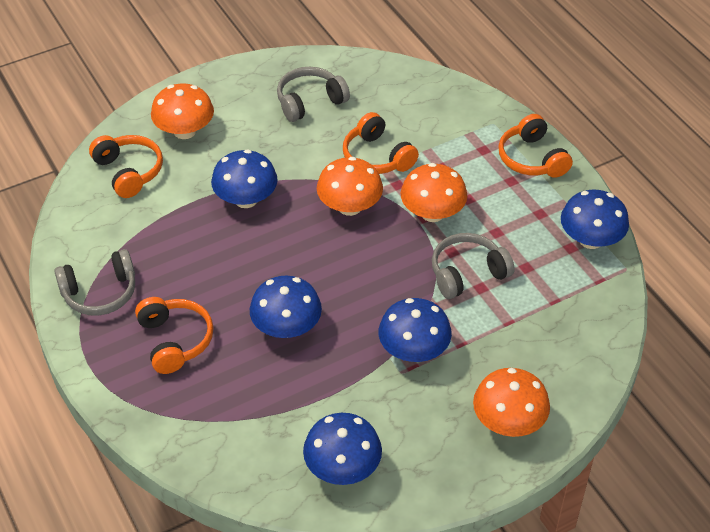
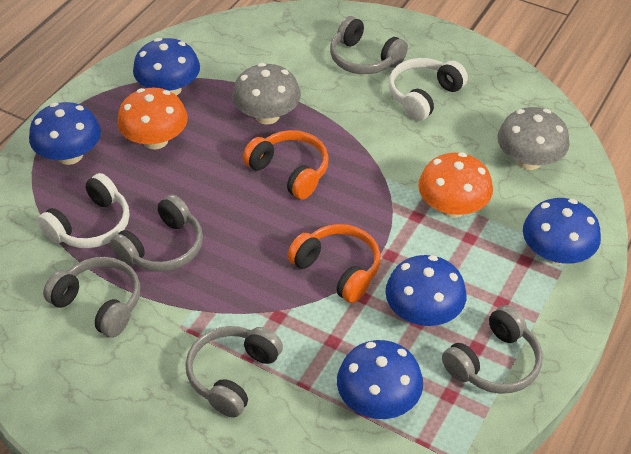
grey headphones: [54,249,135,316] [277,67,350,122] [432,233,515,299] = 3 -> [43,257,140,338] [110,194,203,272] [185,326,283,417] [330,16,408,74] [442,305,543,394] = 5
grey mushroom: none = 0 -> [232,63,301,124] [497,107,570,170] = 2
orange headphones: [89,135,163,198] [135,297,214,374] [343,112,419,174] [498,114,573,178] = 4 -> [243,130,329,200] [287,224,381,303] = 2
orange mushroom: [151,83,214,139] [317,157,383,216] [401,163,467,222] [473,368,550,437] = 4 -> [117,88,188,149] [418,152,493,218] = 2
white headphones: none = 0 -> [38,173,130,248] [389,58,468,121] = 2

